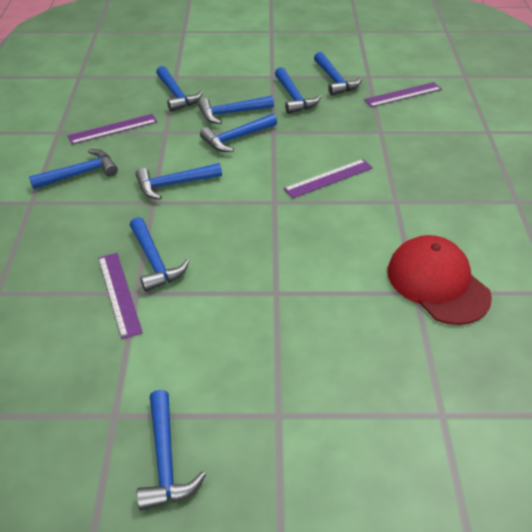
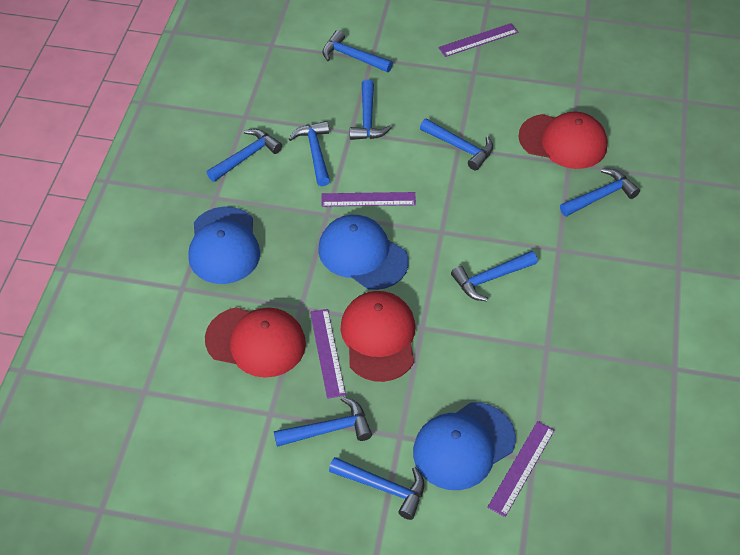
blue cap: none = 0 -> [188,207,260,284] [318,215,409,290] [413,402,516,490] = 3
red cap: [387,235,492,325] = 1 -> [205,307,306,378] [341,291,415,382] [518,112,608,169] = 3

